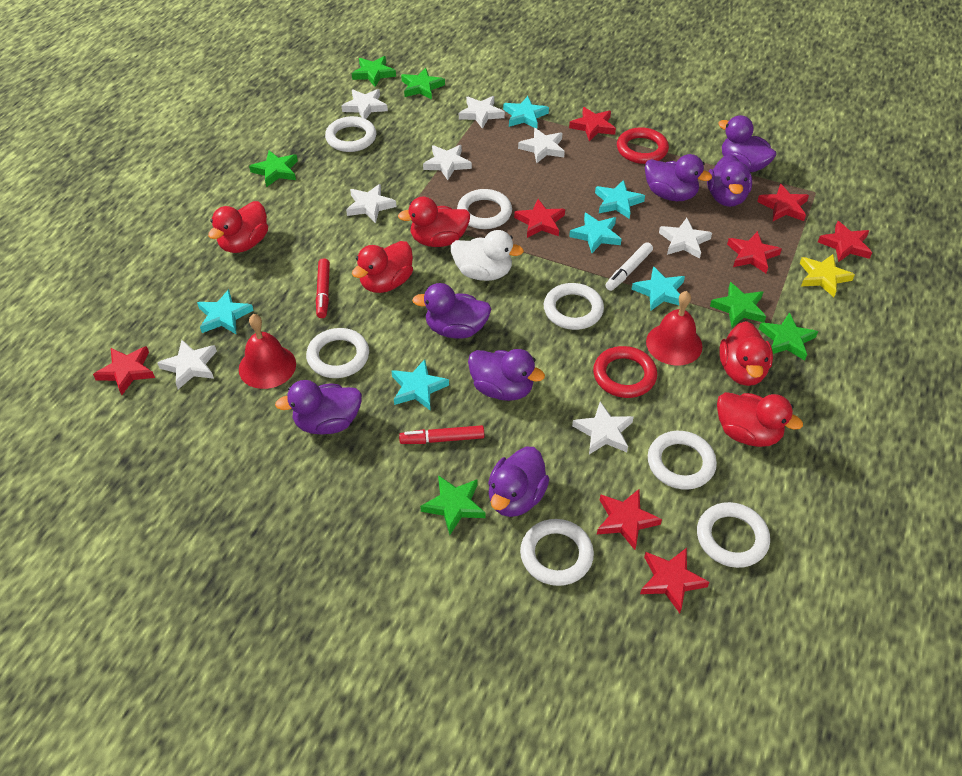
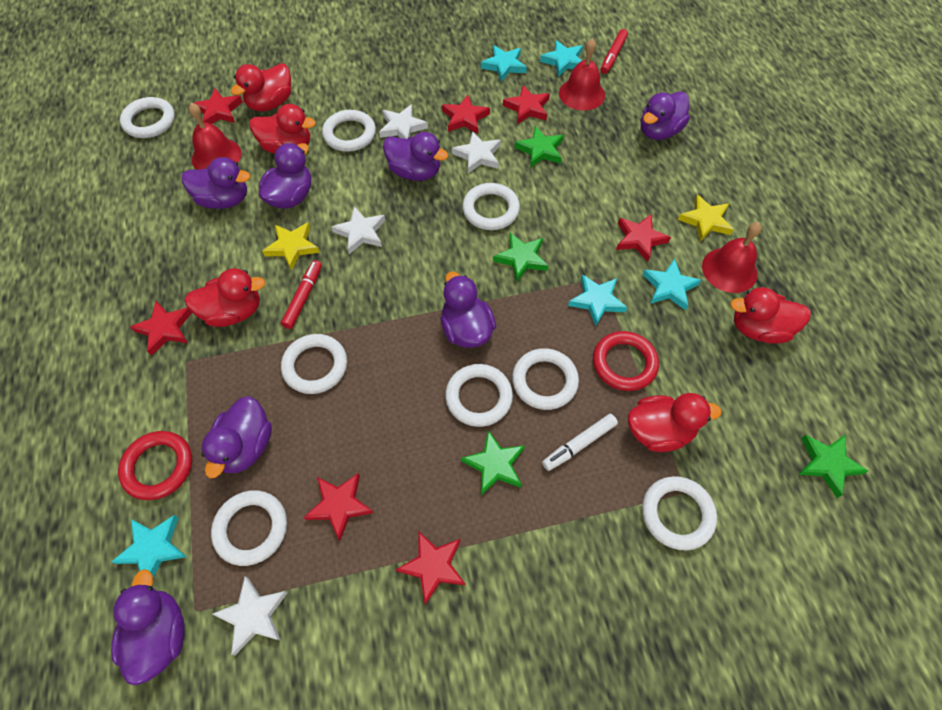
green star: [249,150,298,187] [352,56,396,87] [401,68,445,100] [420,475,485,535] [710,282,766,327] [759,312,818,361] = 6 -> [461,430,525,495] [493,233,548,282] [515,126,564,168] [798,434,868,498] = 4
red bell: [239,314,296,389] [646,291,702,365] = 2 -> [188,103,241,170] [559,38,605,111] [702,222,762,293] = 3
red star: [93,346,155,395] [514,199,565,238] [569,107,616,141] [597,489,662,550] [640,548,709,613] [727,231,782,273] [757,184,809,221] [818,221,872,262] = 8 -> [130,301,192,356] [193,88,243,124] [304,473,373,541] [396,531,466,605] [442,94,490,134] [503,85,550,124] [616,214,671,262] = 7
turquoise star: [197,289,254,334] [391,359,449,410] [503,96,549,129] [569,213,622,253] [595,180,645,219] [632,266,685,310] = 6 -> [111,515,187,578] [481,45,527,82] [540,40,583,77] [568,274,627,326] [643,258,701,310] = 5
white duck: [451,230,524,281] = 1 -> none = 0
white ring: [306,328,369,378] [325,116,376,152] [457,189,512,229] [520,519,594,586] [544,283,604,330] [648,431,717,490] [697,502,770,568] = 7 -> [120,97,175,138] [211,491,287,566] [281,334,347,394] [322,110,376,152] [445,364,513,427] [462,183,520,230] [512,348,579,410] [642,476,717,550] = 8
white star: [157,340,217,389] [342,89,388,119] [346,184,397,223] [423,145,472,180] [459,96,505,129] [518,128,565,164] [572,402,634,454] [659,218,712,259] = 8 -> [213,576,287,655] [331,206,385,254] [379,104,428,139] [452,131,501,174] = 4
yellow star: [800,254,855,297] = 1 -> [262,223,320,271] [678,195,734,241] = 2

